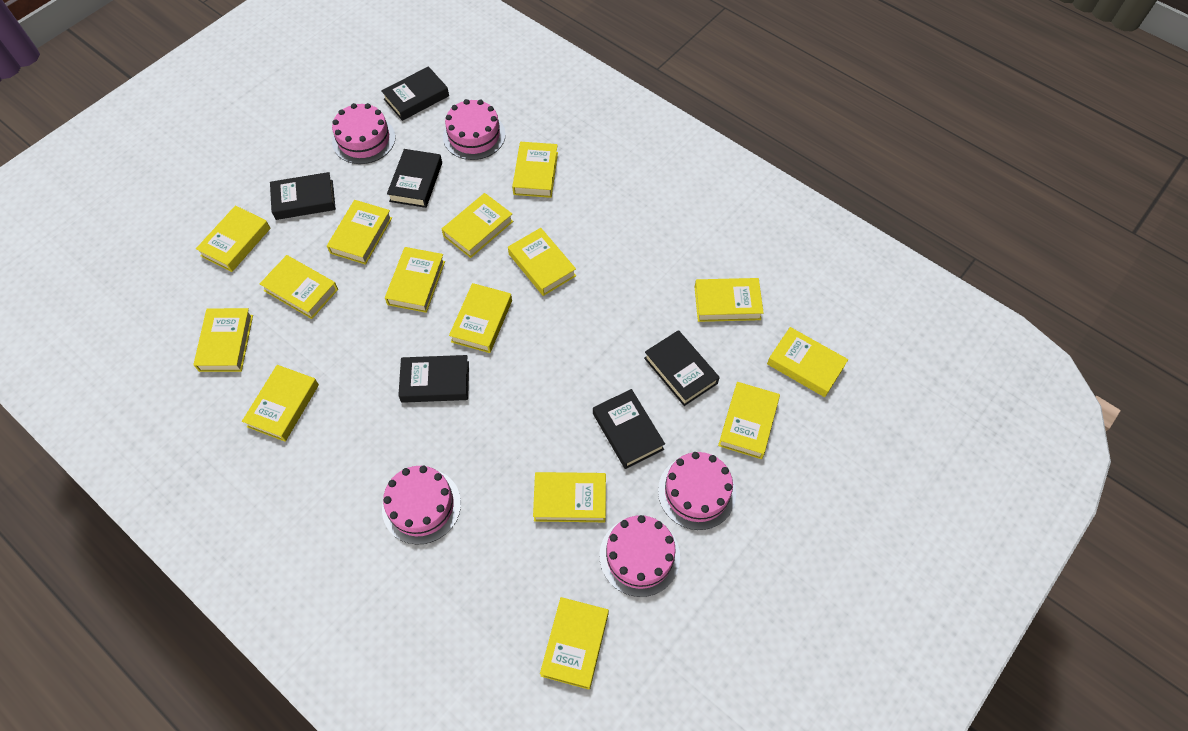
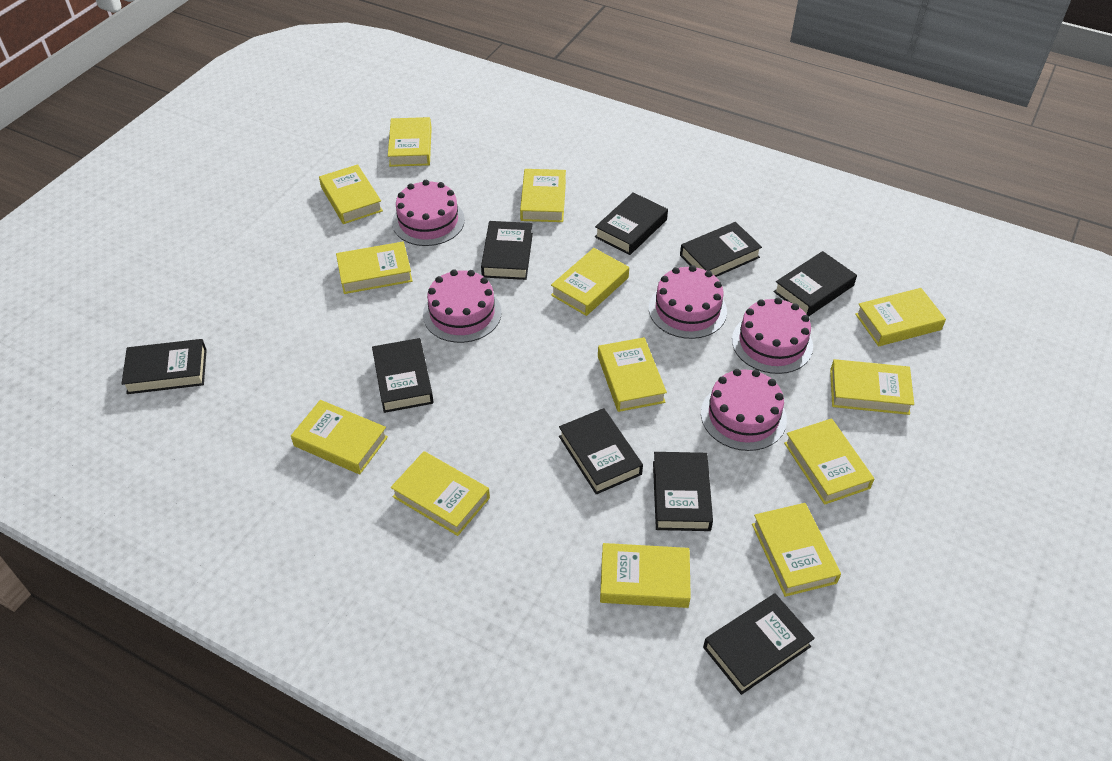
black book: [270,172,336,220] [381,66,449,121] [387,149,442,208] [398,355,469,403] [593,389,665,469] [644,330,720,406] = 6 -> [121,339,207,394] [372,338,434,413] [481,221,533,280] [559,408,643,494] [595,192,668,255] [653,452,713,531] [680,222,762,277] [703,593,815,695] [774,251,857,316] = 9
yellow book: [193,308,253,372] [196,205,270,272] [242,365,319,442] [260,255,338,319] [327,200,392,265] [385,247,445,313] [442,193,513,258] [449,283,512,353] [508,228,576,296] [512,142,558,198] [533,472,606,522] [540,597,609,690] [695,278,764,322] [718,382,780,459] [767,327,848,397] = 15 -> [291,400,388,474] [319,164,383,224] [336,241,413,294] [388,117,432,167] [391,451,490,536] [520,169,566,222] [551,248,629,316] [598,337,667,412] [600,543,691,608] [752,503,841,597] [784,418,874,505] [830,359,914,415] [855,288,946,346] = 13

